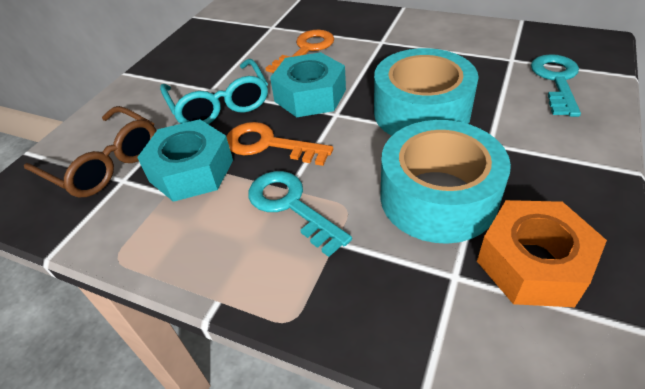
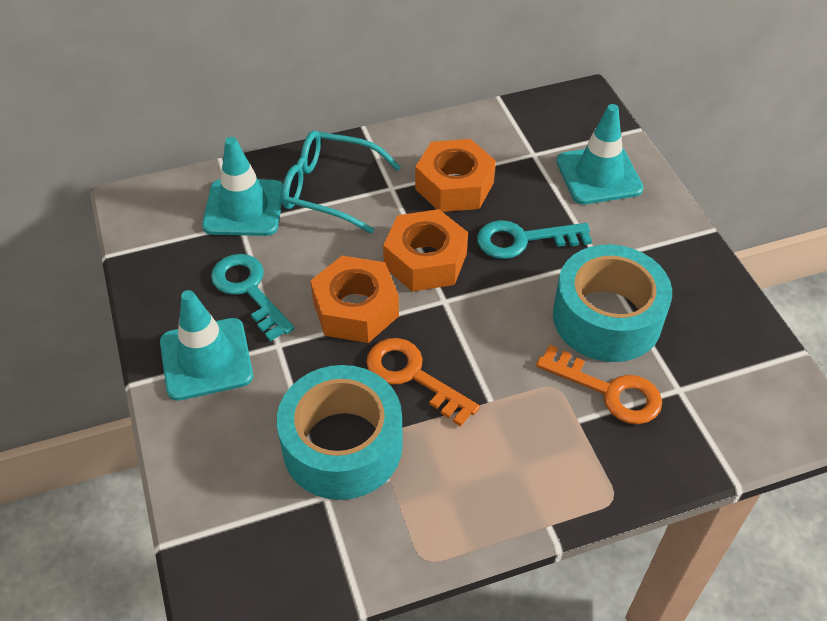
brown glasses: [24,106,156,197] = 1 -> none = 0
orange nut: [477,200,607,307] = 1 -> [310,256,399,343] [383,209,468,292] [415,139,496,212] = 3
turquoise nut: [137,119,233,202] [270,52,346,117] = 2 -> none = 0
turquoise traffic cone: none = 0 -> [160,290,253,401] [202,137,283,236] [556,104,644,204] = 3

